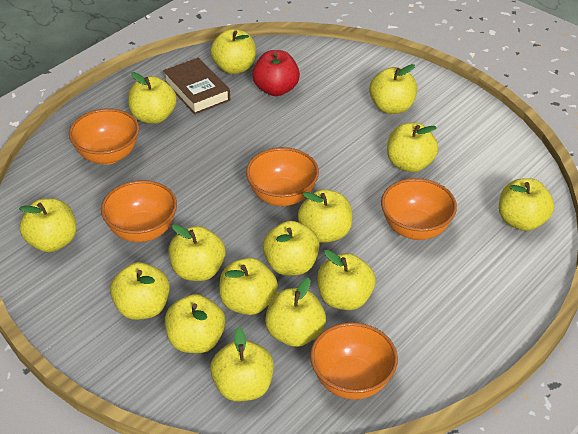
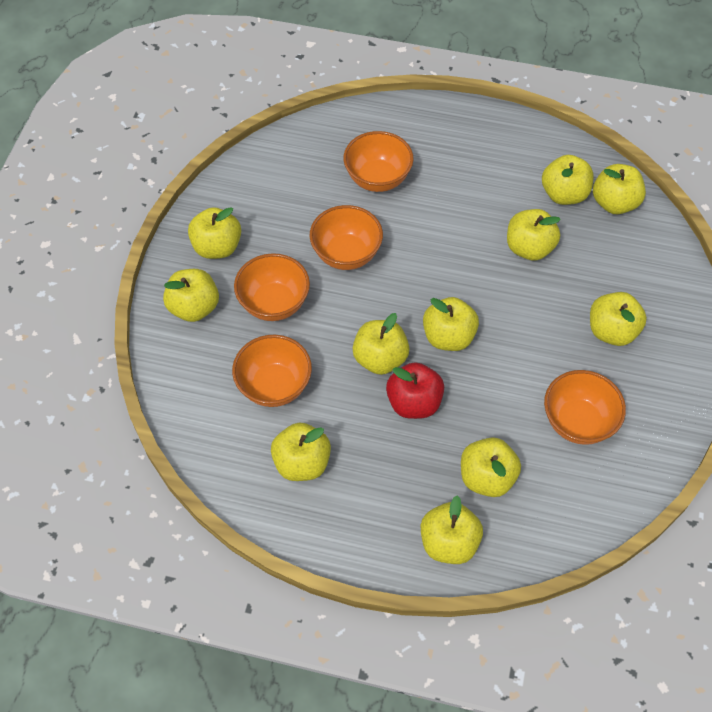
brown book: [163,58,230,114] = 1 -> none = 0
yellow apple: [19,199,77,252] [110,262,170,320] [128,72,177,124] [165,294,226,353] [168,224,226,281] [210,29,256,74] [210,327,274,401] [219,258,278,315] [263,221,320,276] [265,278,326,347] [298,189,352,243] [317,250,376,310] [369,64,417,114] [387,123,438,172] [499,178,554,231] = 15 -> [163,269,219,322] [188,207,241,259] [271,422,331,481] [352,313,410,375] [421,496,483,564] [423,297,479,351] [461,437,521,497] [507,209,561,261] [542,155,594,205] [590,292,647,346] [593,164,646,214] = 11

